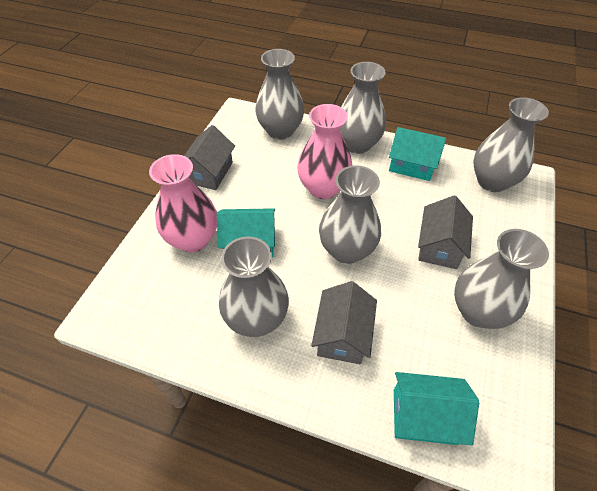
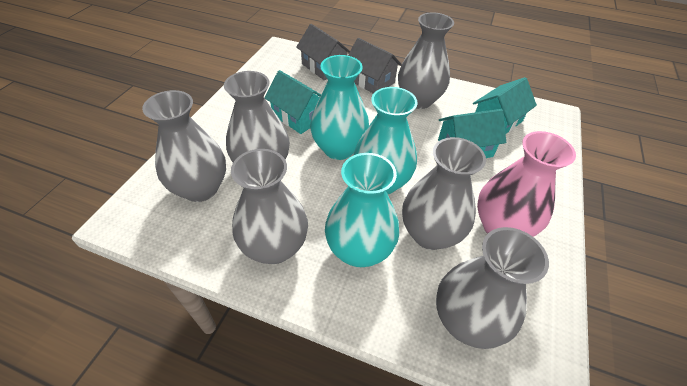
grey house: [184,125,235,190] [311,281,377,365] [418,195,473,269] = 3 -> [296,24,350,80] [348,38,402,94] = 2
pink vase: [149,154,217,252] [297,104,352,199] = 2 -> [477,131,576,237] = 1
turquoise vase: none = 0 -> [310,55,369,160] [325,153,399,267] [353,87,418,194] = 3

